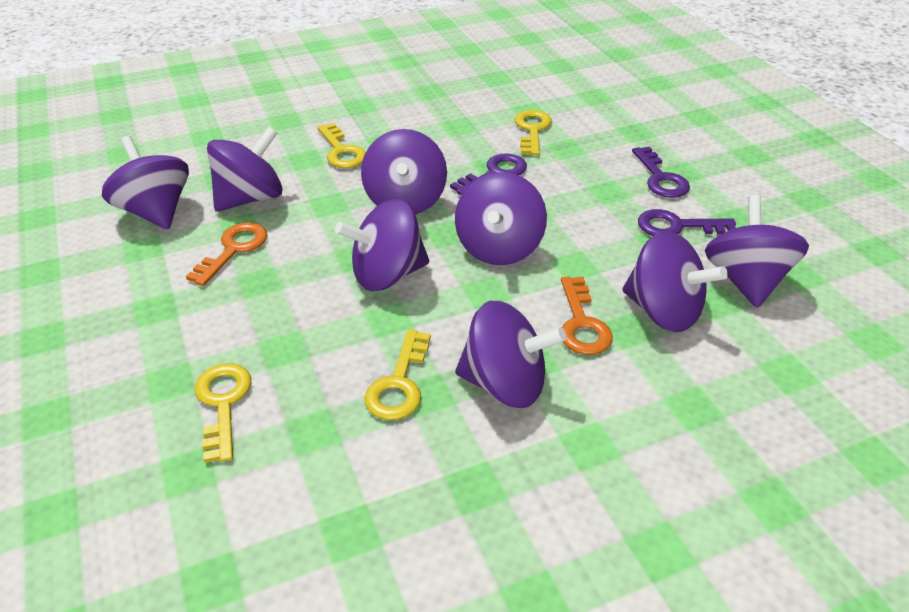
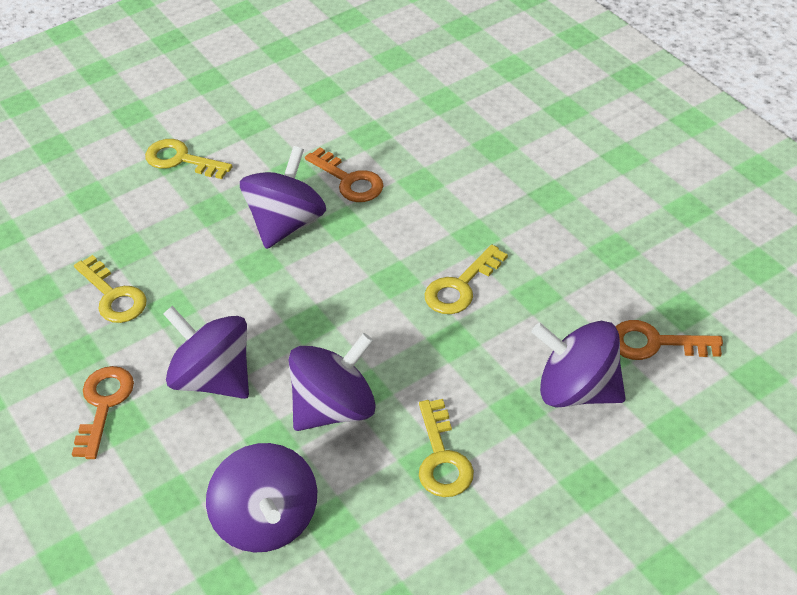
orange key: [186,222,267,286] [561,276,613,355] = 2 -> [72,366,134,459] [305,147,384,202] [615,320,723,360] = 3
purple key: [450,153,527,195] [632,147,690,198] [638,209,736,236] = 3 -> none = 0
purple spinning top: [102,136,189,229] [207,127,283,212] [335,199,429,291] [361,129,447,215] [455,172,547,265] [455,301,566,408] [622,231,728,332] [705,195,809,308] = 8 -> [163,306,249,399] [206,443,317,553] [240,146,326,249] [289,333,376,431] [532,321,626,407] = 5

